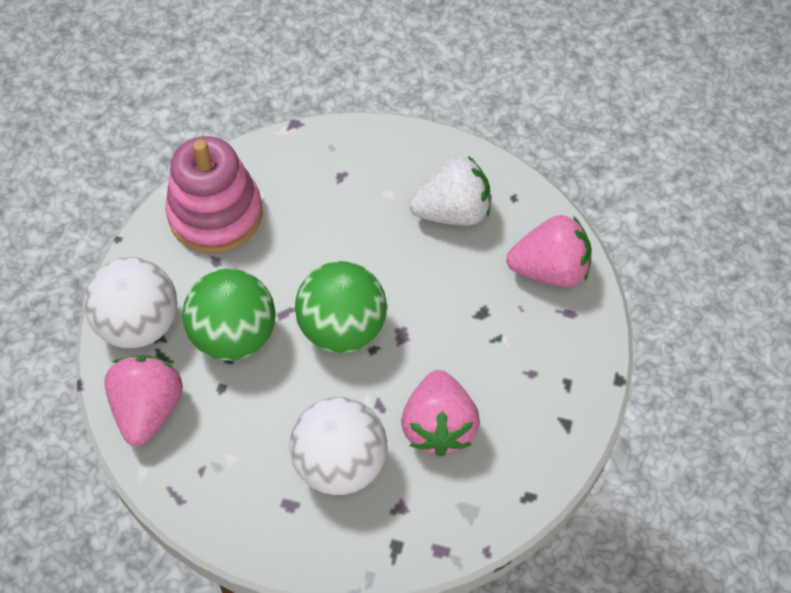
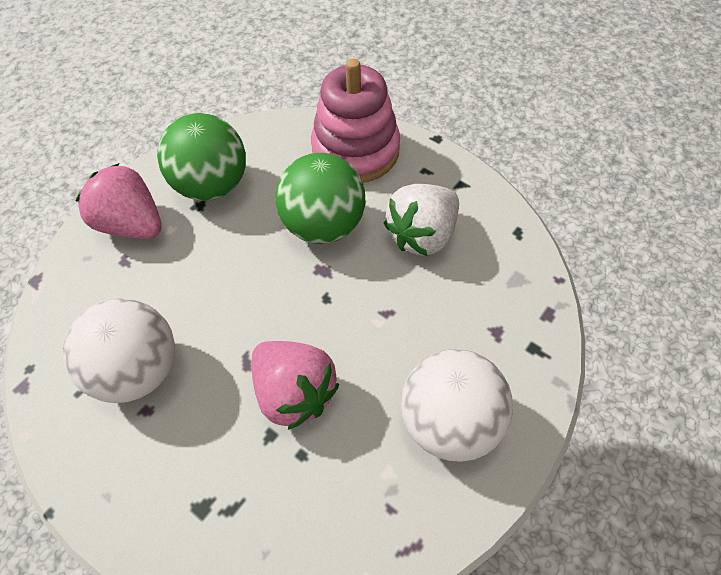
pink strawberry: [104,355,183,446] [401,370,480,457] [507,215,592,287] = 3 -> [76,163,162,239] [251,341,339,430] = 2

